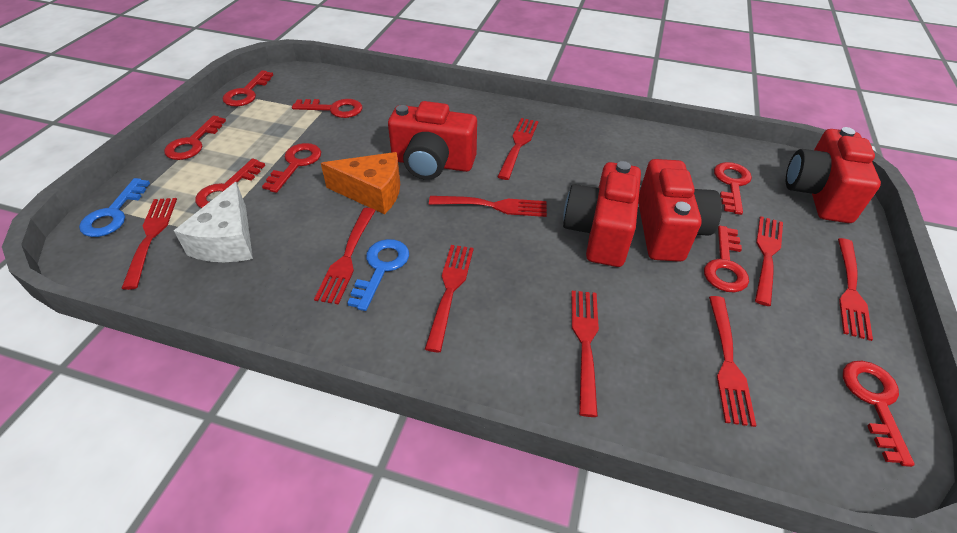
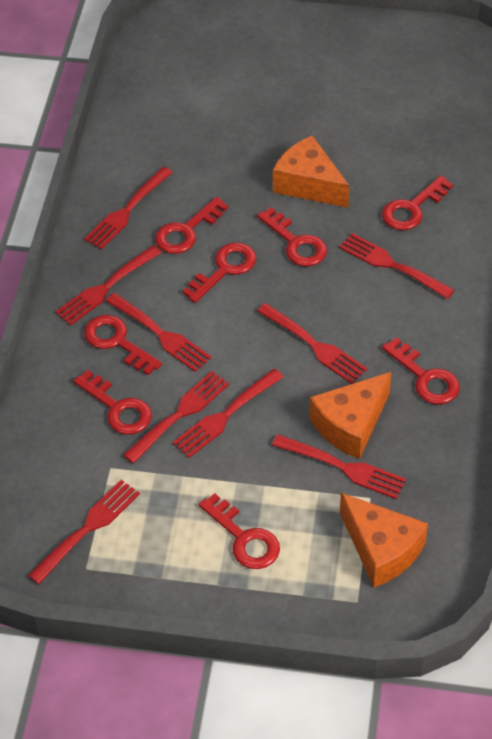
blue key: [79,178,150,237] [347,239,409,311] = 2 -> none = 0
orange cheese: [321,152,400,214] = 1 -> [273,136,349,208] [310,372,391,459] [340,493,428,587] = 3
red camera: [388,101,477,180] [563,161,641,267] [638,159,722,262] [786,127,881,223] = 4 -> none = 0
white cheese: [174,182,253,262] = 1 -> none = 0

